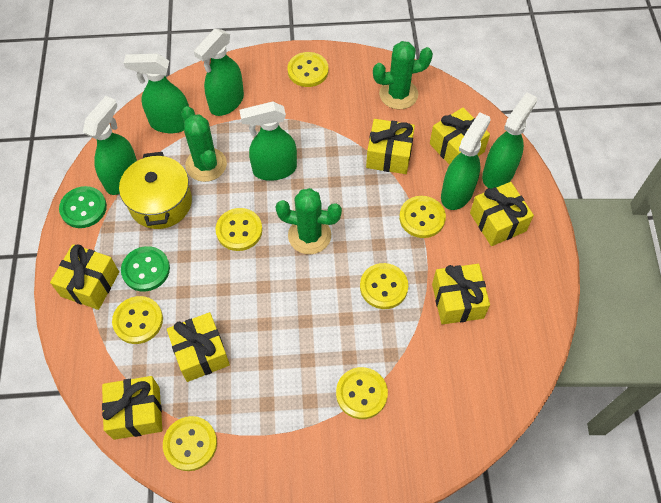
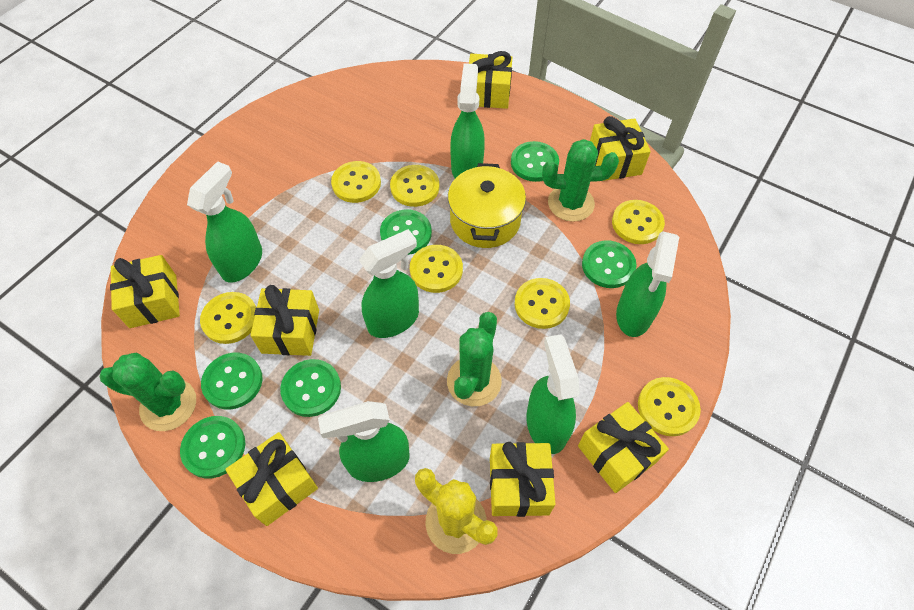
green button: [59,186,107,228] [121,246,170,291] = 2 -> [180,416,245,478] [201,353,263,410] [280,359,341,417] [380,209,432,255] [511,141,559,182] [582,240,637,288] = 6
yellow cactus: none = 0 -> [415,468,498,554] = 1

